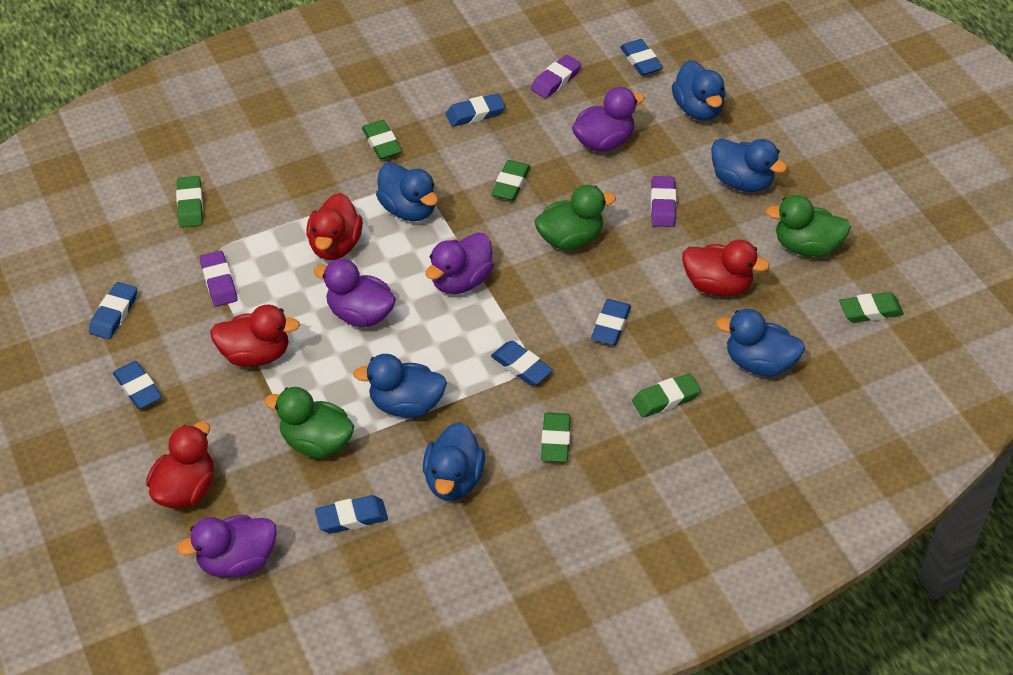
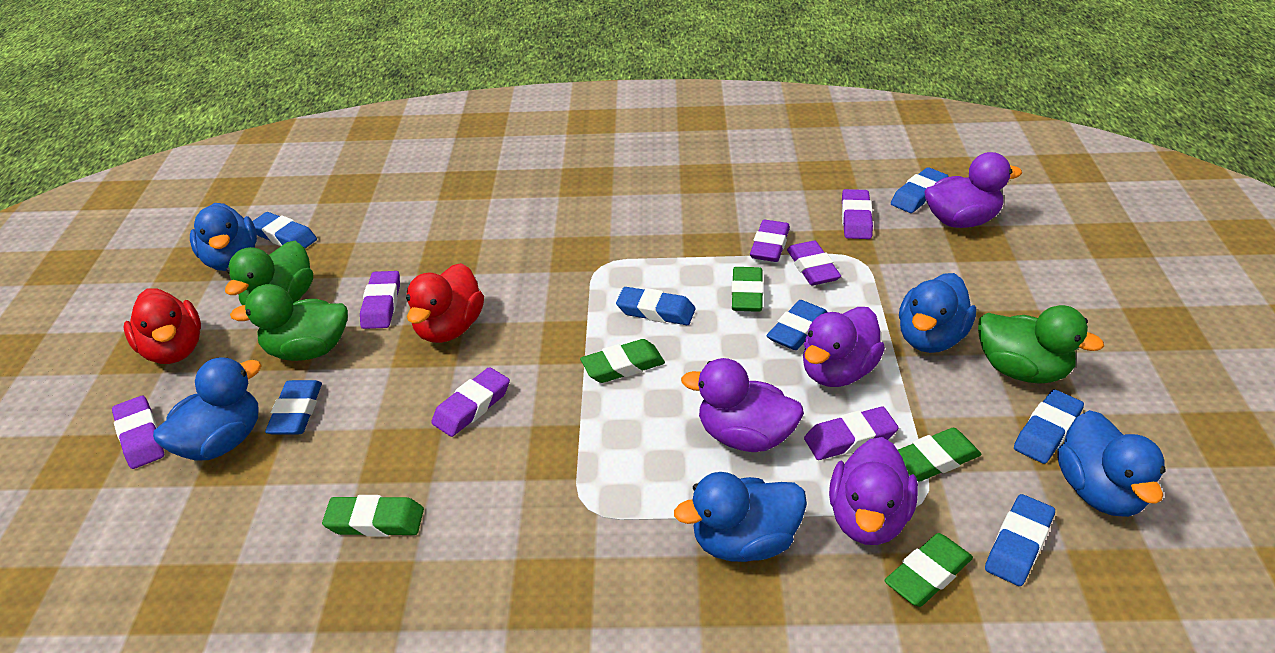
blue duck: [353,354,447,418] [376,162,438,221] [423,422,485,501] [672,60,726,121] [711,138,787,192] [716,309,805,376] = 6 -> [153,357,262,460] [190,203,257,271] [674,472,807,562] [899,273,976,353] [1057,410,1166,517] = 5
green eraser: [176,176,203,228] [362,120,402,159] [491,160,530,201] [541,412,571,462] [632,373,701,418] [839,292,904,323] = 6 -> [322,495,424,537] [580,339,665,383] [731,267,763,312] [884,533,973,607] [898,428,982,481] = 5
purple eraser: [200,251,238,307] [531,55,582,98] [651,176,676,227] = 3 -> [112,396,164,469] [360,271,400,329] [431,367,510,437] [750,220,790,262] [787,241,841,286] [804,407,898,460] [842,189,873,239] = 7
red duck: [146,422,214,509] [210,305,300,367] [306,193,363,260] [682,240,769,296] = 4 -> [124,288,201,364] [406,263,484,343] = 2

